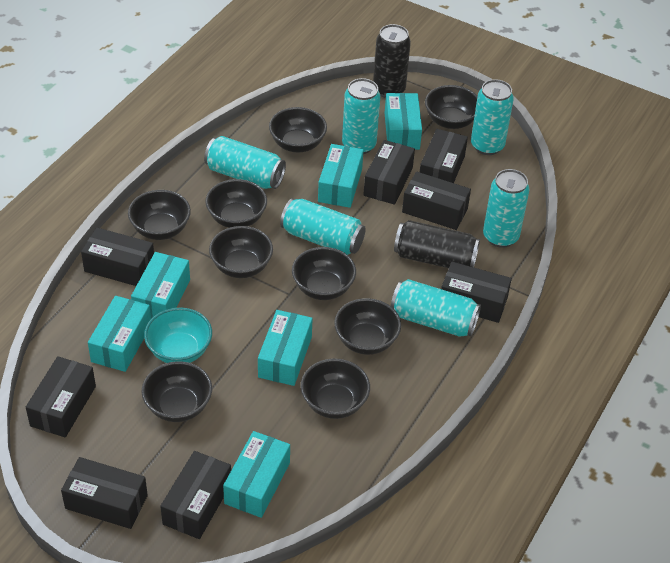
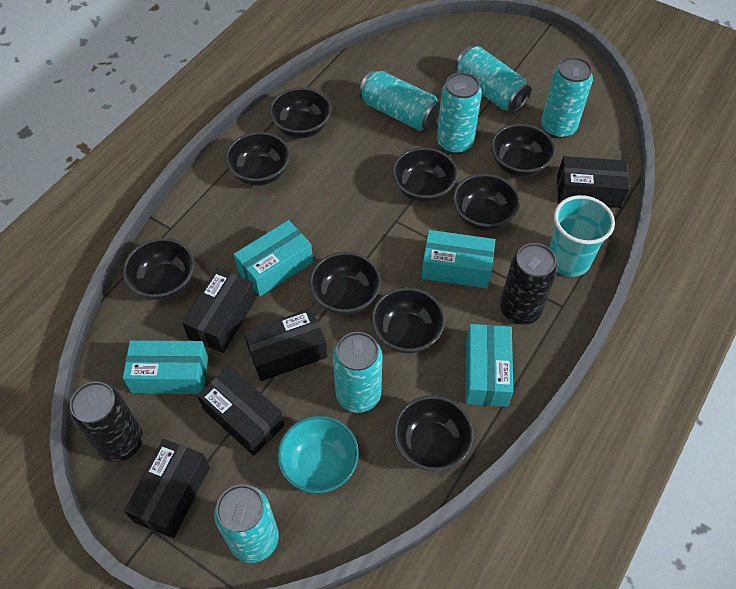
black box: [26,356,96,437] [61,457,148,529] [81,228,154,286] [160,451,231,539] [363,140,415,205] [402,171,471,230] [420,129,468,183] [441,262,512,323] = 8 -> [124,439,210,538] [182,268,256,353] [197,366,285,456] [244,308,328,381] [557,156,629,208] = 5
turquoise box: [88,296,151,372] [131,252,190,319] [223,431,290,518] [258,310,313,386] [318,144,364,208] [385,93,422,150] = 6 -> [123,340,208,394] [234,220,313,297] [421,230,495,288] [465,324,513,407] = 4
turquoise cup: none = 0 -> [549,195,615,277] = 1

